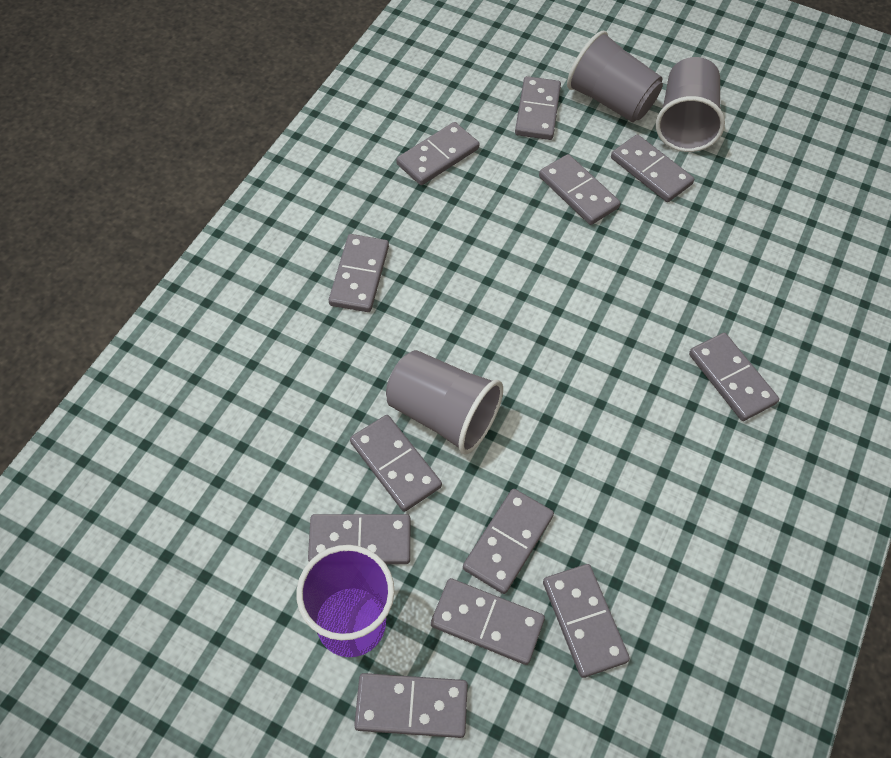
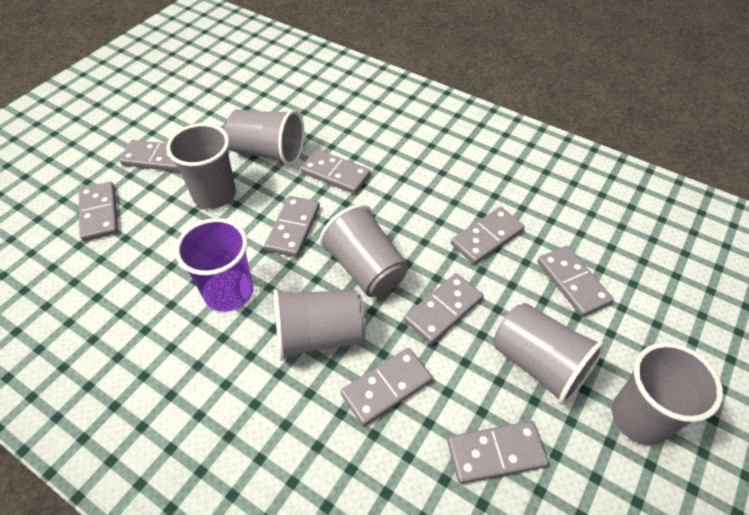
grey cup: [386,350,503,455] [567,31,663,122] [656,57,725,152] = 3 -> [166,123,236,209] [225,109,304,166] [274,289,366,361] [319,204,408,297] [494,303,605,405] [612,343,723,445] = 6
grey domino: [308,514,410,564] [329,234,389,312] [350,415,442,512] [354,673,468,738] [396,122,479,185] [431,578,545,665] [463,489,554,594] [515,76,561,140] [539,154,620,225] [543,564,630,678] [611,134,694,202] [689,333,779,421] = 12 -> [78,182,118,241] [119,140,180,172] [264,196,320,257] [300,149,371,194] [341,348,433,426] [404,273,483,344] [447,421,549,484] [451,207,525,265] [537,246,614,317] = 9

